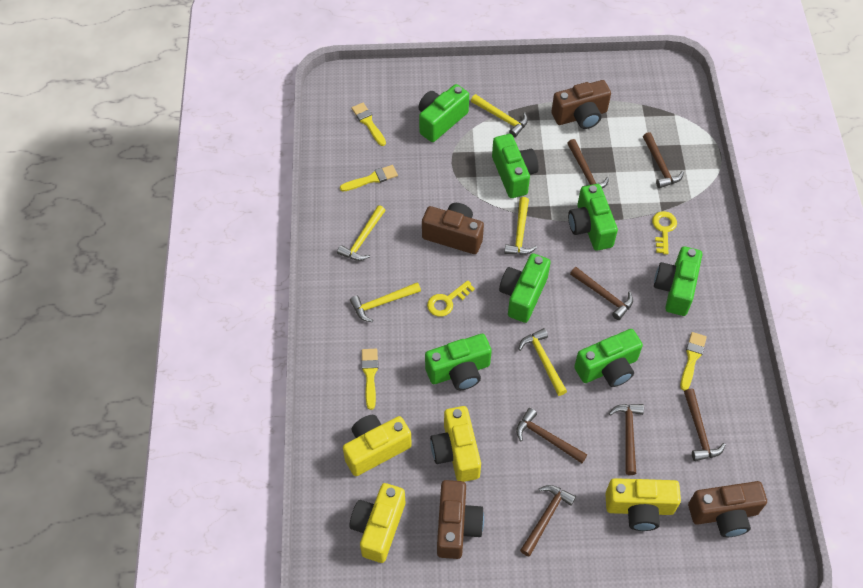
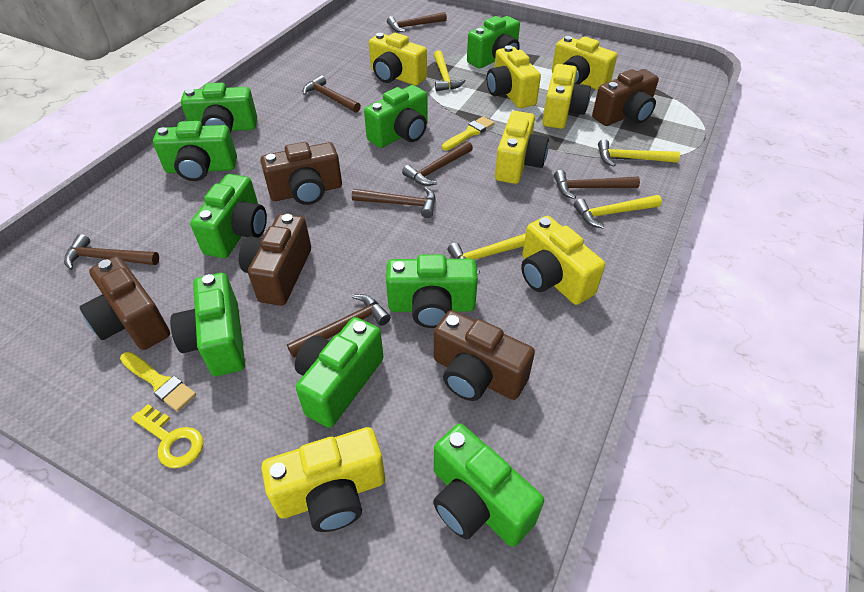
brown camera: [422,203,484,254] [437,480,484,559] [551,80,611,129] [688,481,767,537] = 4 -> [80,256,170,350] [239,214,311,306] [260,142,342,205] [434,310,535,401] [592,69,659,126] = 5
green camera: [418,84,469,142] [425,334,492,390] [492,134,539,198] [499,253,550,323] [568,184,618,251] [574,329,643,387] [654,246,702,316] = 7 -> [153,121,237,181] [170,273,245,376] [181,83,257,133] [190,174,267,258] [295,317,383,428] [364,85,428,148] [386,254,478,328] [433,424,544,547] [467,16,520,68] = 9
yellow brush: [340,165,398,191] [352,103,386,146] [361,349,378,410] [680,332,707,391] = 4 -> [120,352,196,412] [442,116,495,151] = 2
yellow camera: [343,415,412,476] [350,483,405,563] [430,406,481,482] [605,478,681,531] = 4 -> [261,427,385,532] [369,33,427,85] [487,45,541,108] [495,111,549,184] [521,216,605,305] [542,64,591,129] [552,36,617,90] = 7
yellow hammer: [337,205,385,261] [350,282,421,322] [471,94,528,137] [504,197,537,255] [518,328,567,396] = 5 -> [434,50,466,91] [447,233,526,274] [574,195,662,229] [598,139,680,167] = 4
yellow key: [427,280,475,317] [652,211,677,255] = 2 -> [131,404,203,468] = 1

